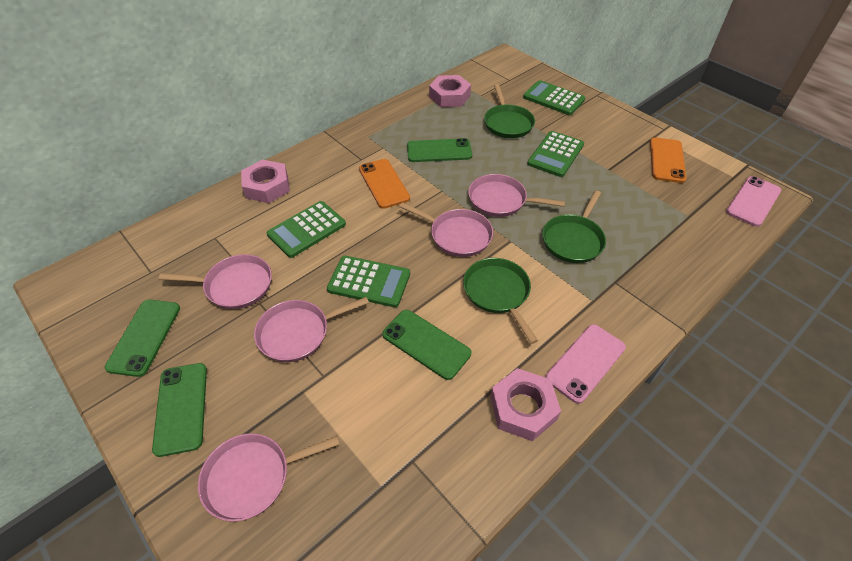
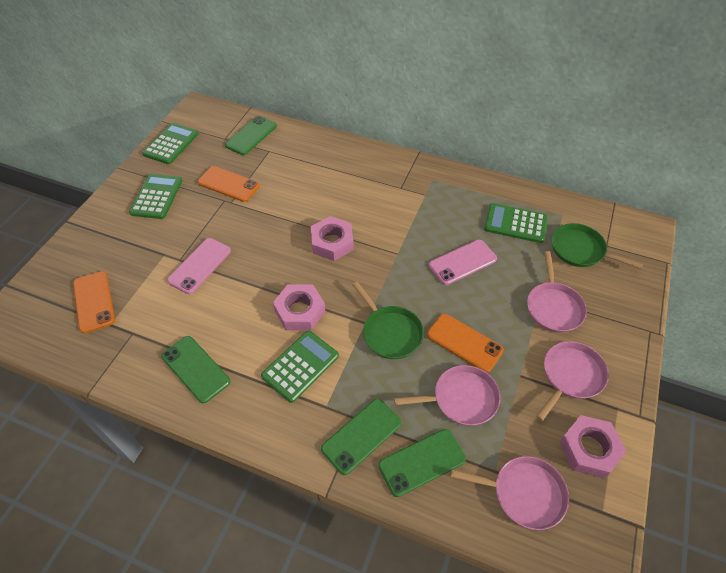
green pan: [463,258,538,344] [484,84,535,138] [542,190,606,263] = 3 -> [353,282,424,359] [552,223,643,269] = 2
orange phone: [359,159,410,209] [650,138,686,183] = 2 -> [73,271,115,333] [198,166,260,202] [427,314,504,373] = 3
pink pan: [159,254,272,309] [198,433,340,522] [254,297,369,362] [399,202,493,257] [468,174,565,217] = 5 -> [394,365,501,426] [450,456,569,530] [527,251,587,333] [536,341,609,421] = 4

